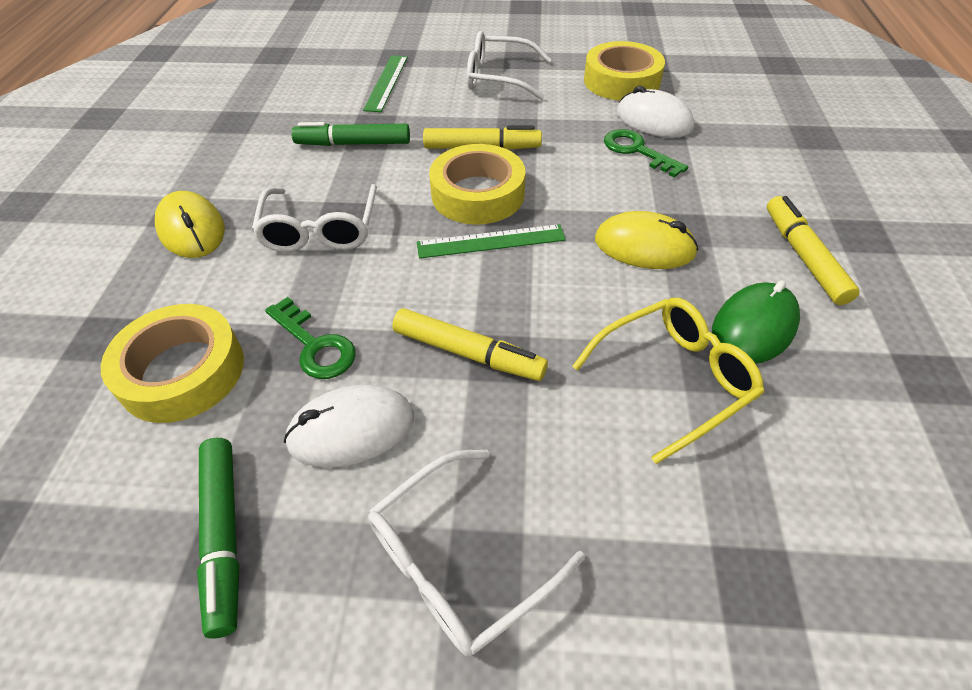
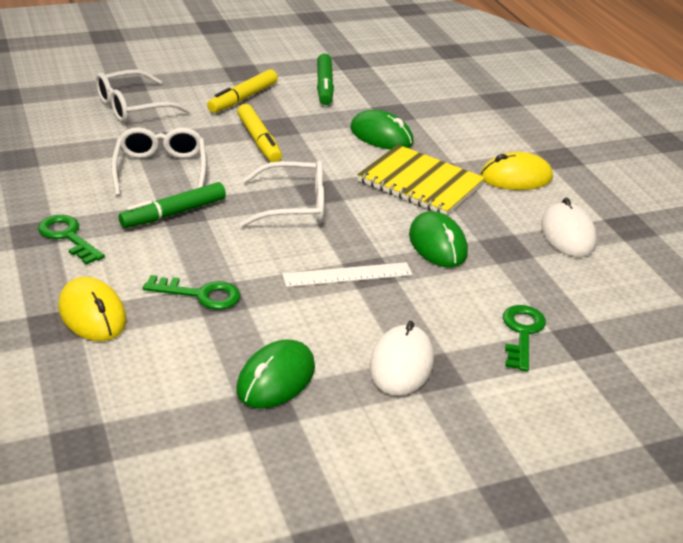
green key: [265,297,356,379] [604,129,688,178] = 2 -> [38,215,105,265] [143,275,240,310] [503,305,546,371] = 3
green mouse: [712,280,800,364] = 1 -> [236,339,315,409] [350,110,413,150] [409,211,468,268] = 3
green ruler: [363,55,408,112] [417,224,566,259] = 2 -> none = 0
white ruler: none = 0 -> [282,262,413,287] = 1
yellow glasses: [572,298,764,464] = 1 -> none = 0
yellow marker: [392,308,548,381] [423,126,542,150] [767,196,860,305] = 3 -> [207,69,278,113] [237,104,282,162] = 2
yellow notebook: none = 0 -> [357,145,485,215] = 1
yellow tape: [101,304,244,423] [429,144,526,225] [584,41,665,101] = 3 -> none = 0

